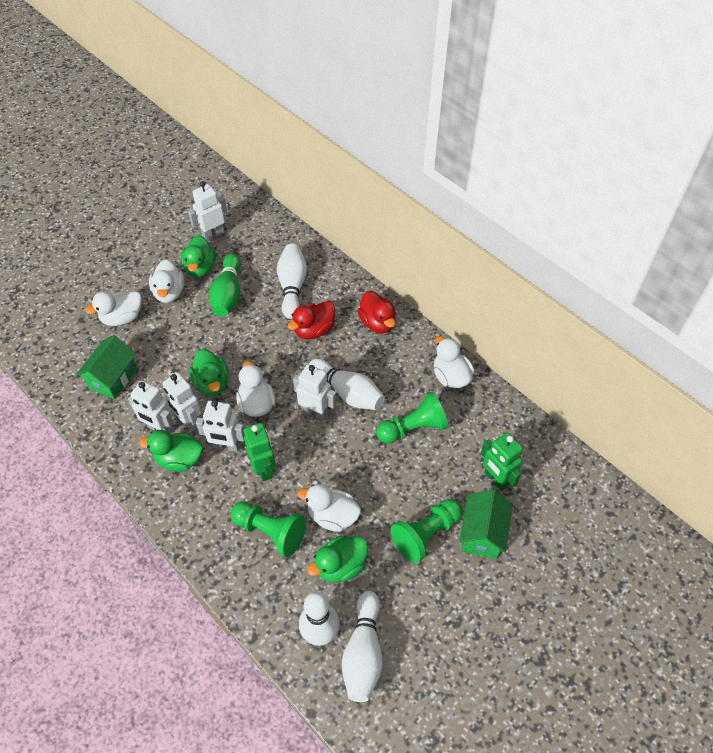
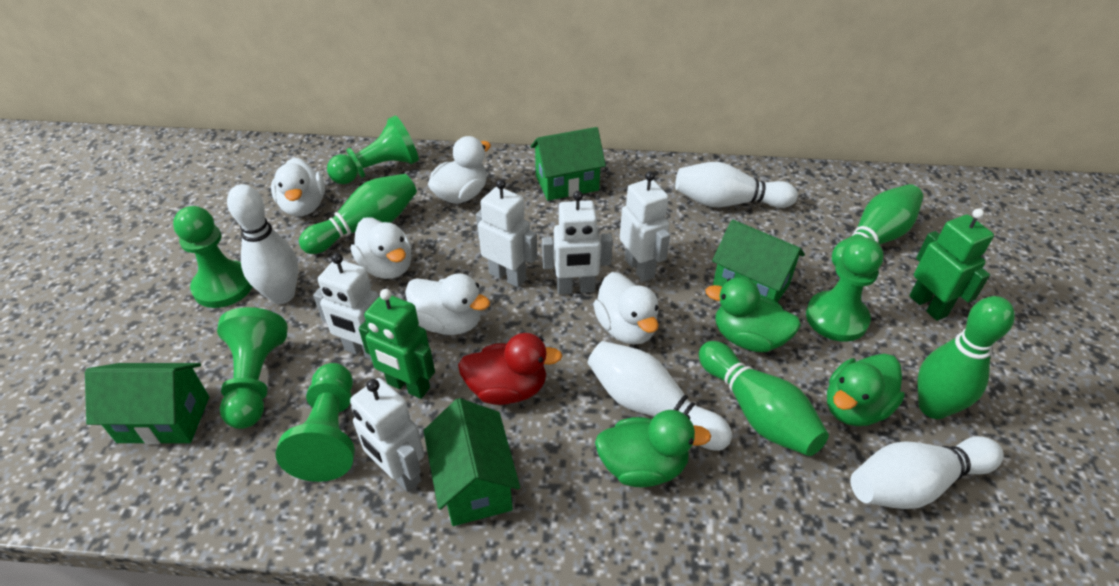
green bowling pin: [209,253,241,317] = 1 -> [299,174,417,254] [699,341,829,456] [832,184,923,267] [917,296,1015,419] = 4
green duck: [139,430,203,472] [181,235,215,277] [190,349,229,396] [307,535,368,583] = 4 -> [595,410,711,487] [706,277,801,352] [827,354,905,426] = 3
green house: [76,335,137,399] [459,489,513,559] = 2 -> [85,363,209,445] [424,398,520,526] [530,127,606,201] [712,219,805,302] = 4
green pawn: [231,501,306,557] [376,391,448,444] [391,499,463,563] = 3 -> [173,206,252,308] [217,307,288,429] [276,363,355,482] [327,116,419,184] [806,237,883,342] = 5
red duck: [287,301,335,339] [358,291,396,333] = 2 -> [458,333,562,405] = 1

